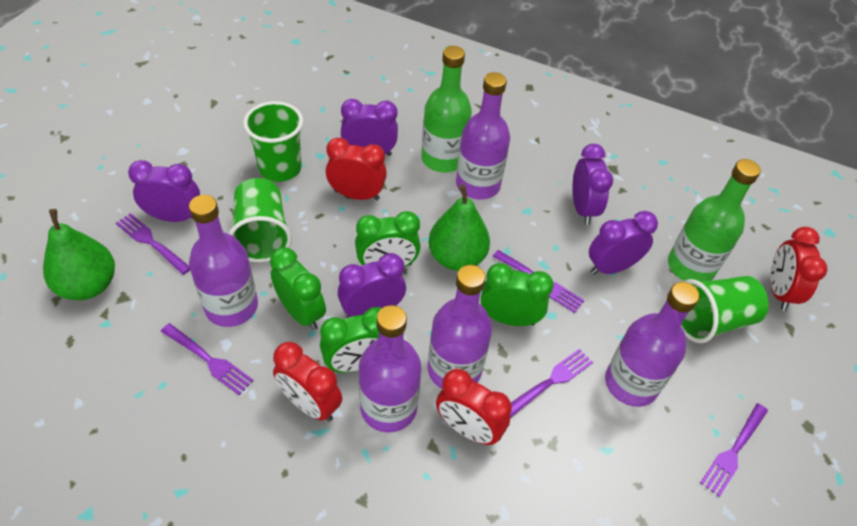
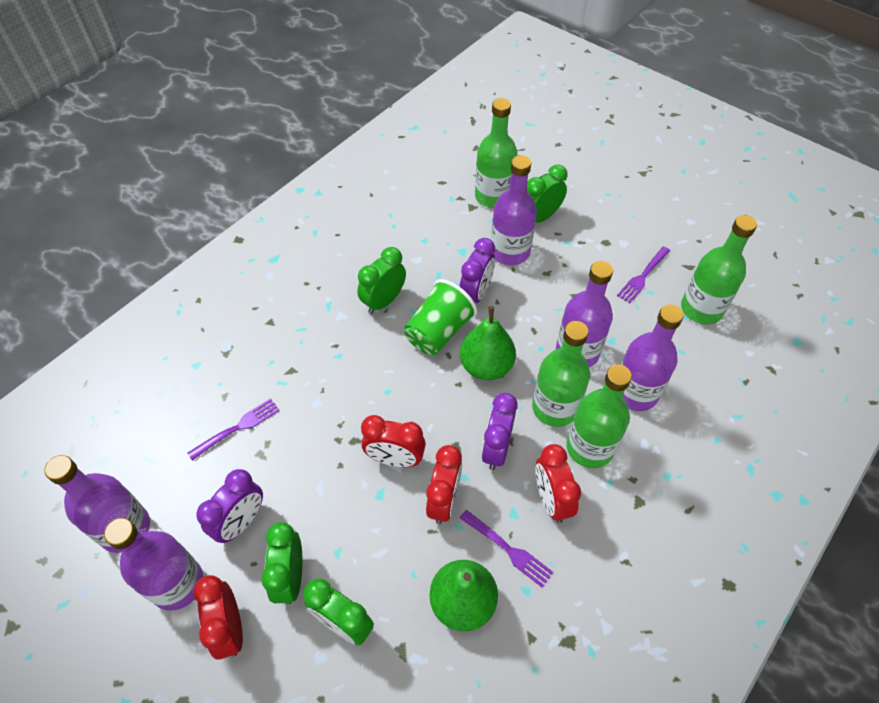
green bottle: [421,46,472,172] [668,159,761,281] = 2 -> [475,98,518,208] [532,321,590,427] [566,365,632,468] [681,215,757,325] = 4
green cup: [229,178,292,262] [243,101,303,182] [681,276,769,343] = 3 -> [404,279,477,355] = 1
purple clock: [128,160,200,222] [338,253,406,318] [341,99,398,156] [572,144,613,225] [589,211,658,275] = 5 -> [196,469,263,543] [459,238,495,303] [482,393,518,470] = 3
purple fork: [116,213,190,275] [161,323,254,395] [492,250,585,313] [510,349,593,418] [700,403,768,497] = 5 -> [187,399,280,460] [460,510,554,588] [617,246,670,303] = 3

